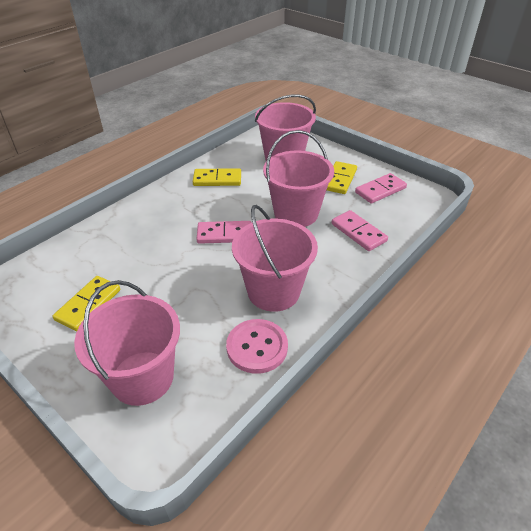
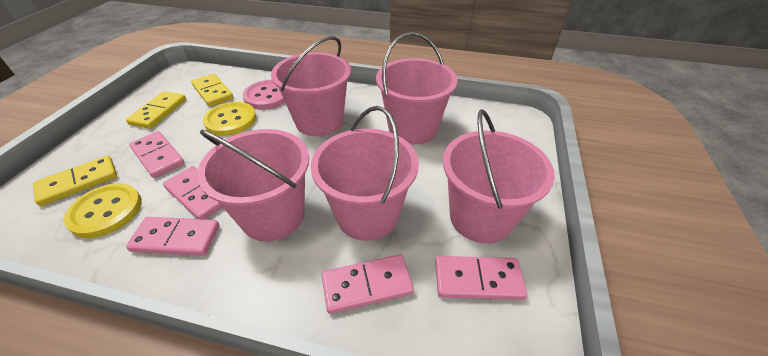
pink bucket: [74,280,180,406] [232,205,318,312] [255,95,316,161] [263,130,334,227] = 4 -> [197,129,309,242] [271,36,351,136] [310,106,419,241] [376,32,458,145] [443,109,555,244] = 5
pink domino: [197,221,251,244] [332,210,388,251] [355,173,407,204] = 3 -> [126,217,219,256] [129,131,185,178] [163,166,222,219] [322,254,414,314] [435,256,527,300] = 5
yellow button: none = 0 -> [64,183,142,238] [203,102,256,136] = 2

